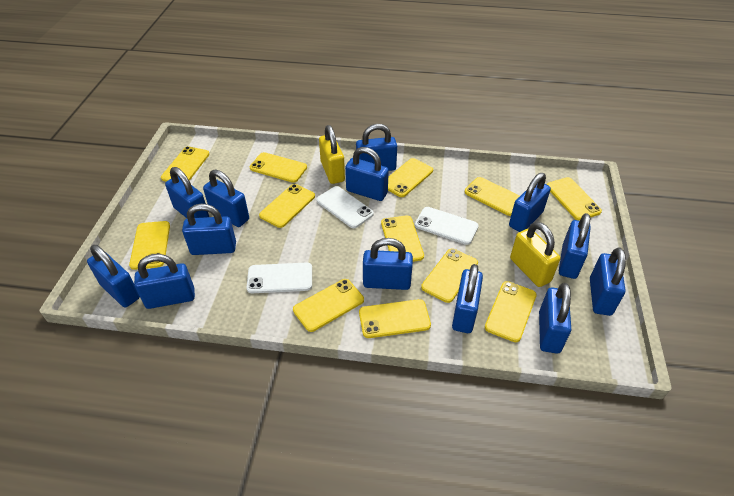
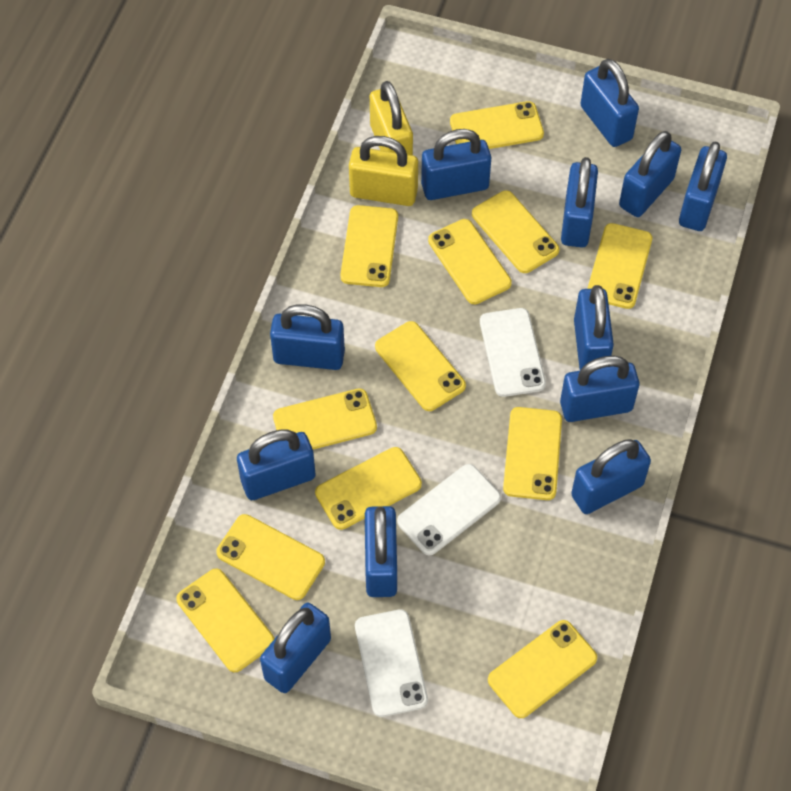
blue padlock: [87,245,140,307] [134,254,195,309] [165,167,209,218] [182,204,236,255] [203,170,249,227] [345,147,389,201] [356,124,397,171] [363,238,413,290] [452,264,483,333] [509,173,551,232] [539,283,571,353] [559,213,591,279] [590,247,626,316] = 13 -> [237,429,316,500] [260,603,331,693] [270,304,345,370] [365,506,397,597] [421,129,491,200] [560,356,639,422] [561,157,598,247] [571,439,651,514] [574,285,614,370] [580,59,639,147] [619,131,681,217] [679,141,727,231] = 12

